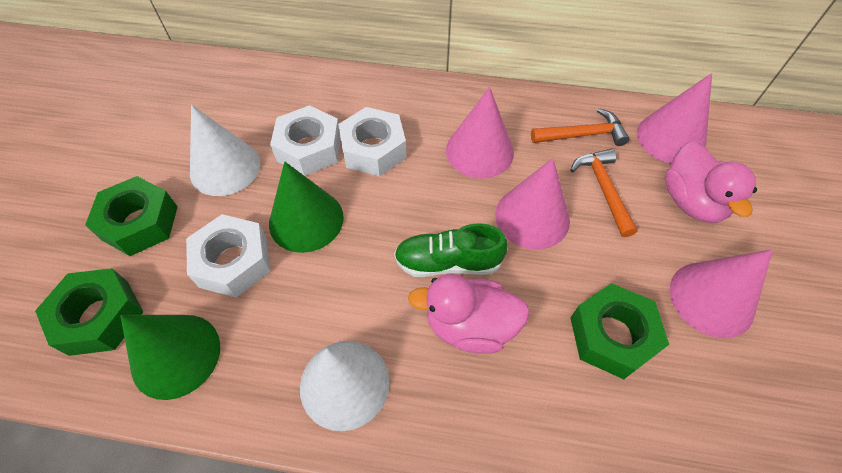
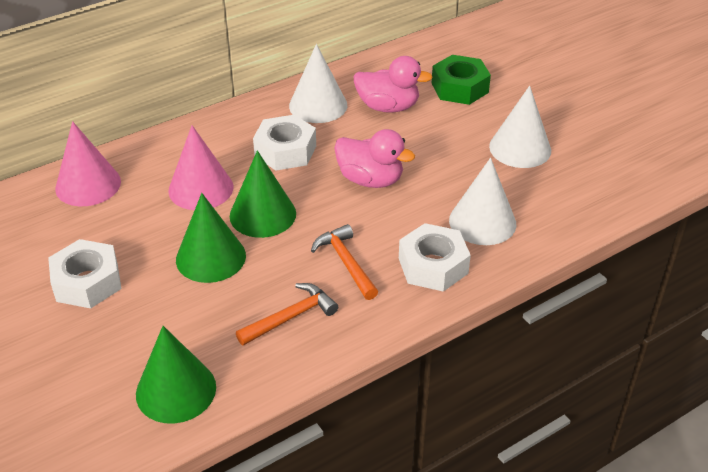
green cone: [120,315,220,400] [269,162,344,253] = 2 -> [136,326,216,424] [176,193,246,283] [230,150,296,238] = 3
green nut: [35,268,143,356] [85,176,178,256] [570,283,669,379] = 3 -> [431,55,491,105] = 1
green shoe: [394,223,508,277] = 1 -> none = 0
pink cone: [446,87,514,178] [495,158,570,249] [637,73,712,164] [670,249,773,338] = 4 -> [55,121,121,206] [168,125,233,210] = 2
white cone: [190,105,260,196] [300,341,389,431] = 2 -> [289,44,347,123] [449,158,516,245] [489,86,551,168] = 3

